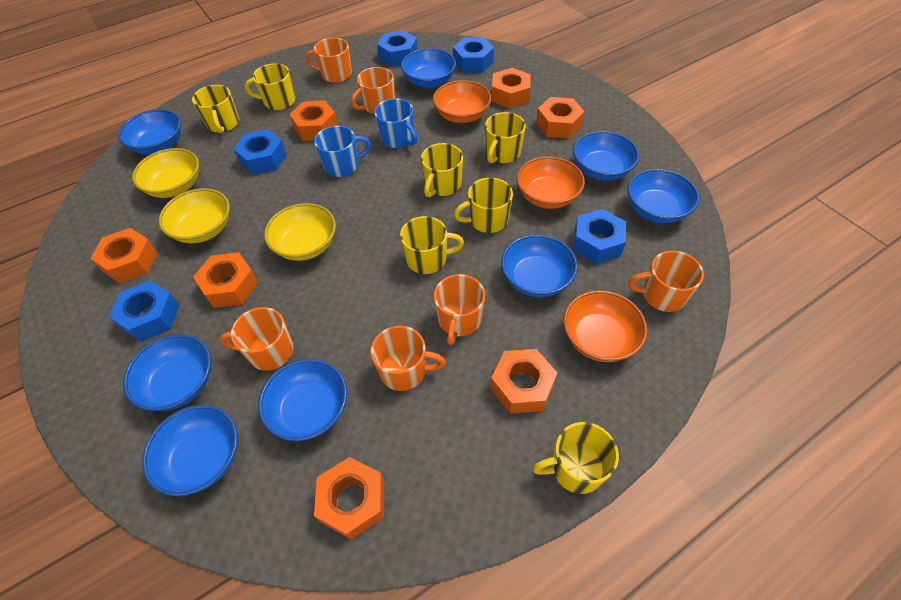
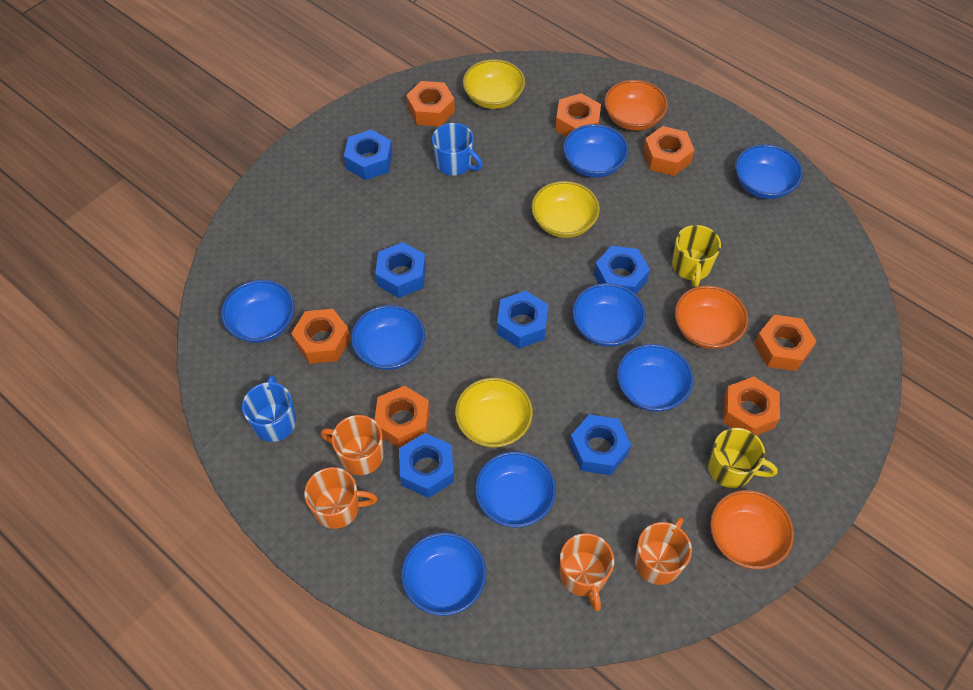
blue nut: [109,280,180,342] [234,129,287,175] [377,30,418,67] [453,37,494,72] [573,209,626,264] = 5 -> [344,129,393,180] [375,242,426,298] [399,433,454,498] [497,291,548,349] [569,414,631,475] [594,246,650,294] = 6
orange mug: [220,307,294,371] [306,38,352,83] [351,67,395,114] [371,326,446,391] [434,274,485,345] [628,251,704,312] = 6 -> [304,467,377,529] [321,415,384,475] [560,533,614,611] [635,517,692,585] = 4
yellow mug: [192,85,239,133] [245,63,295,110] [400,216,464,274] [421,143,463,197] [454,178,513,233] [485,112,526,163] [532,422,619,494] = 7 -> [672,225,721,287] [708,428,778,488] = 2

